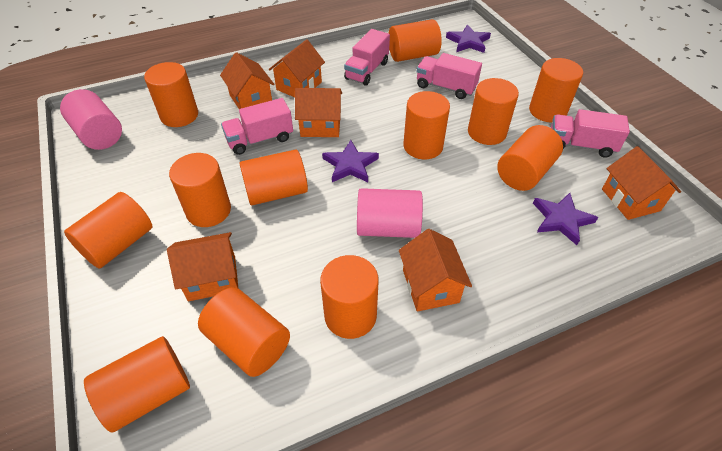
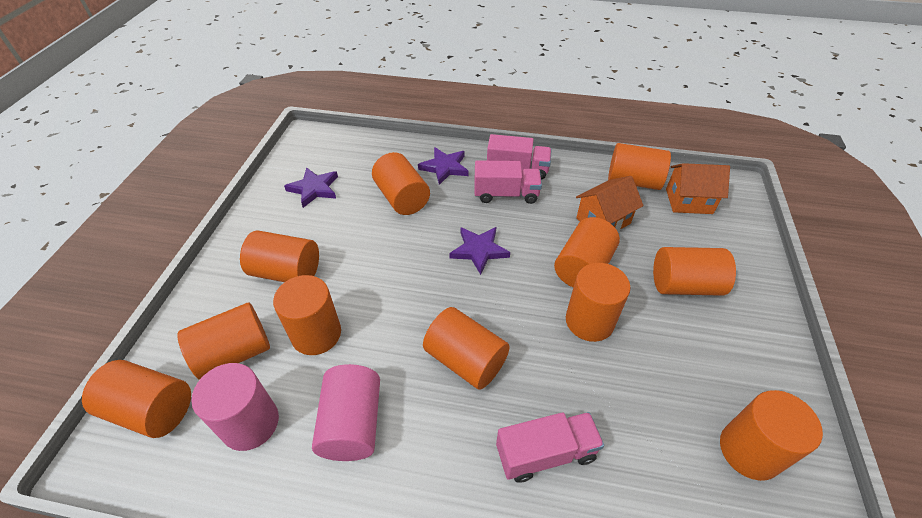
orange cylinder: [64,192,152,268] [84,336,190,433] [144,62,198,127] [169,153,231,227] [198,288,290,377] [239,149,308,205] [320,255,379,339] [389,19,442,62] [403,91,450,159] [468,78,519,145] [497,125,563,191] [529,58,583,123] = 12 -> [82,360,191,438] [177,303,270,380] [240,230,319,282] [273,275,341,355] [372,152,430,215] [423,307,510,390] [554,217,620,287] [566,263,631,342] [608,143,671,190] [653,247,736,296] [720,390,823,481] = 11
orange house: [167,232,238,301] [220,52,274,109] [269,39,325,97] [295,88,342,137] [399,229,472,311] [602,146,681,220] = 6 -> [576,176,644,231] [666,163,730,214] = 2
pink truck: [221,98,293,155] [344,29,390,86] [416,53,482,99] [551,109,630,158] = 4 -> [474,160,542,204] [487,134,552,180] [496,412,604,483] = 3

